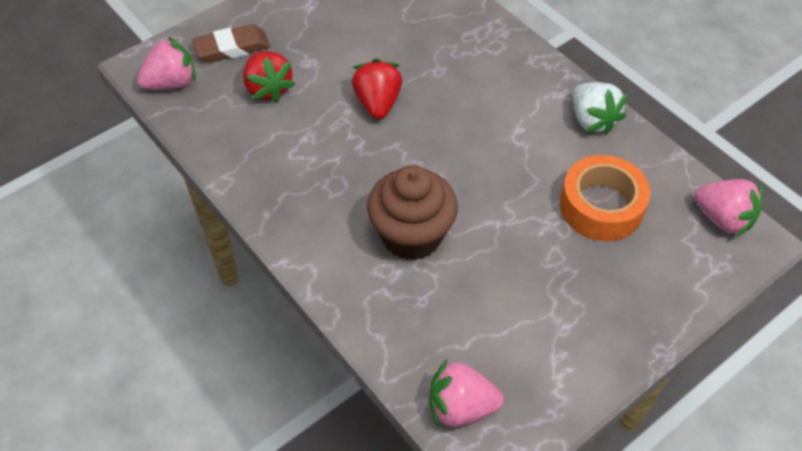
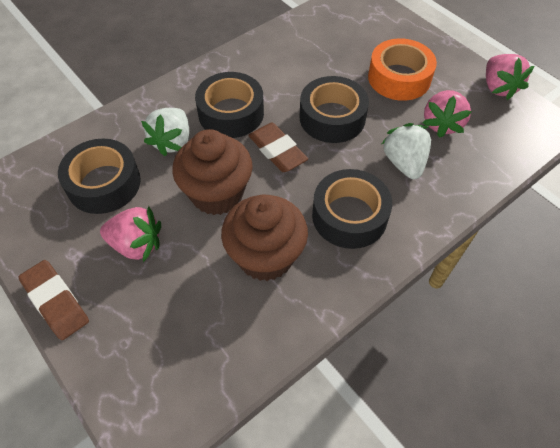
black tape: none = 0 -> [58,139,141,214] [195,72,264,138] [299,76,369,143] [312,169,392,249] = 4
brown cupcake: [367,165,458,260] = 1 -> [172,129,253,215] [221,195,308,281] = 2
brown eraser: [192,24,270,63] = 1 -> [18,260,89,340] [248,122,308,172] = 2
red strawberry: [243,51,295,103] [352,59,402,119] = 2 -> none = 0
white strawberry: [573,82,628,135] = 1 -> [141,108,189,156] [382,123,431,179] = 2

